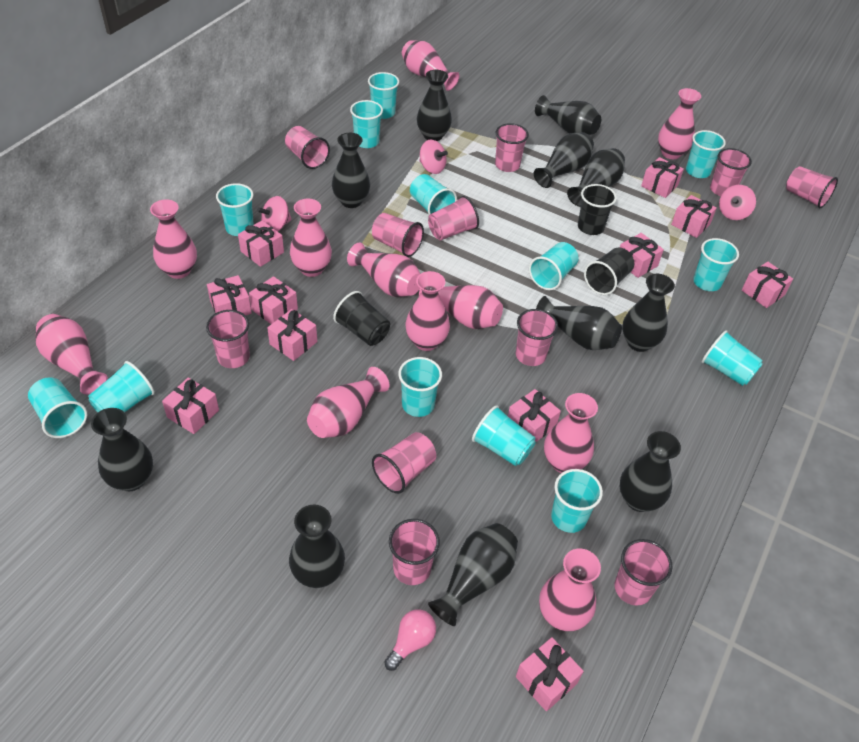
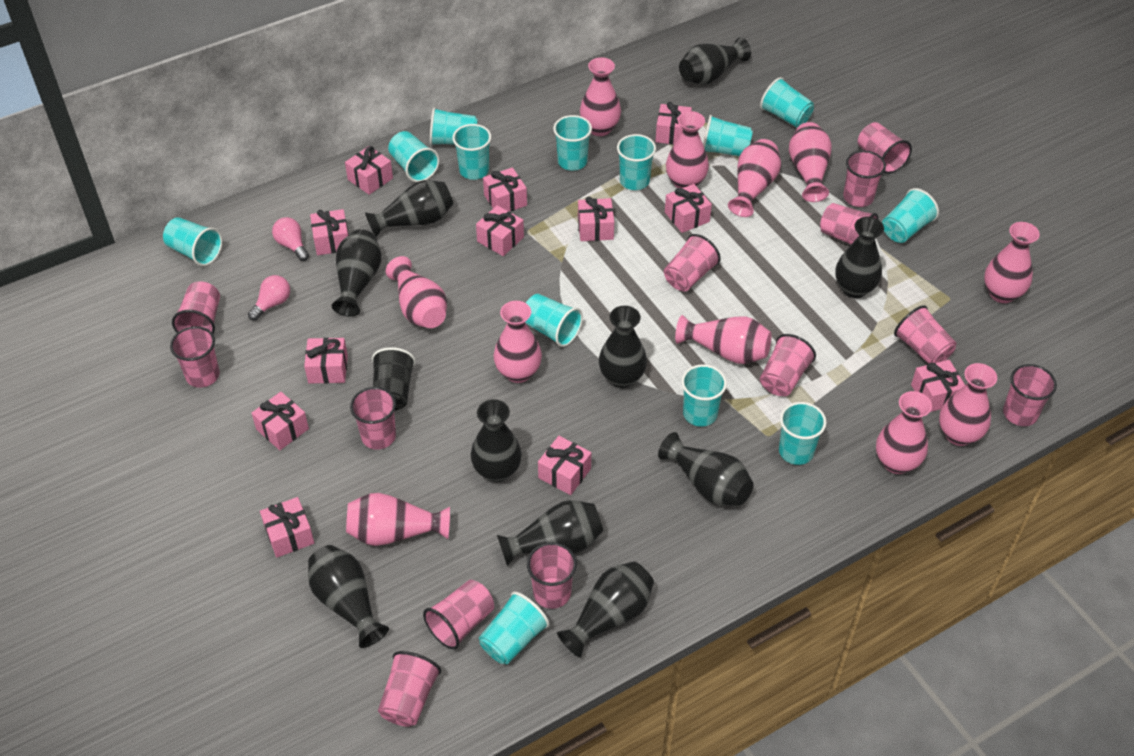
black cup: [333,291,390,346] [578,184,617,235] [584,247,635,295] = 3 -> [372,347,416,410] = 1
black vase: [91,408,153,491] [289,504,345,588] [332,133,370,208] [417,70,452,141] [428,523,518,626] [534,133,594,188] [535,95,601,135] [536,296,622,350] [567,148,625,207] [620,431,681,512] [622,274,675,352] = 11 -> [308,545,389,648] [332,229,382,317] [365,180,453,237] [471,399,522,482] [497,500,603,566] [557,561,654,658] [599,306,647,388] [658,432,754,506] [679,37,751,85] [835,217,884,298] = 10
pink cup: [206,310,250,368] [285,126,330,169] [372,213,424,257] [372,432,436,494] [389,519,440,585] [428,196,479,240] [495,123,529,172] [516,309,558,366] [615,539,672,606] [710,148,752,196] [786,166,838,208] = 11 -> [170,326,220,388] [172,281,220,334] [350,387,396,450] [378,651,441,727] [423,580,494,649] [527,542,577,609] [664,234,721,291] [760,334,816,396] [820,203,878,244] [843,150,886,207] [858,122,912,174] [894,305,956,364] [1003,364,1057,426] = 13
pink gift: [162,378,219,434] [207,275,252,315] [238,220,284,267] [249,276,298,324] [267,309,317,361] [508,389,561,442] [516,637,584,711] [620,233,664,278] [641,157,684,198] [671,195,717,238] [742,262,793,308] = 11 -> [252,392,309,450] [260,497,314,558] [304,337,348,384] [310,209,349,255] [345,146,393,195] [476,205,524,256] [483,167,527,211] [538,436,591,495] [578,197,614,241] [655,102,692,145] [665,184,712,233] [911,360,965,412] = 12
pink light bulb: [384,609,436,671] = 1 -> [248,275,290,321] [272,217,309,261] = 2
pink spinning top: [257,196,292,232] [419,139,448,174] [719,185,756,220] = 3 -> none = 0

